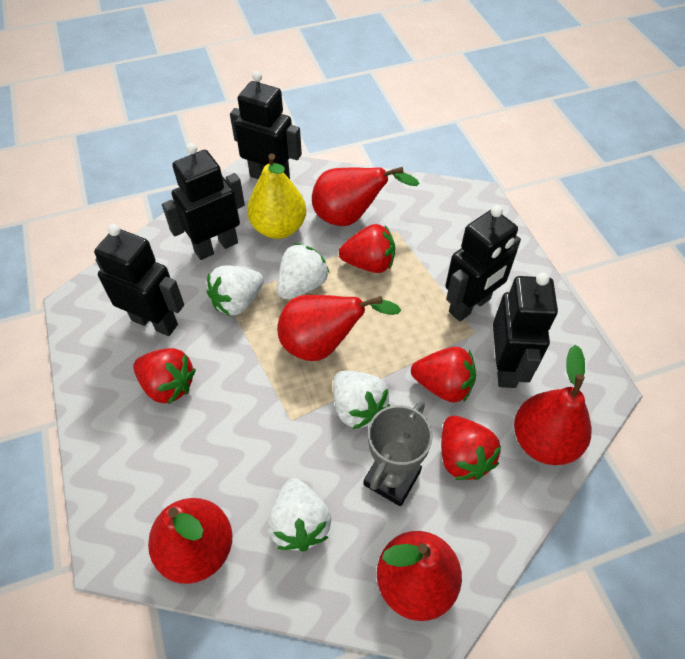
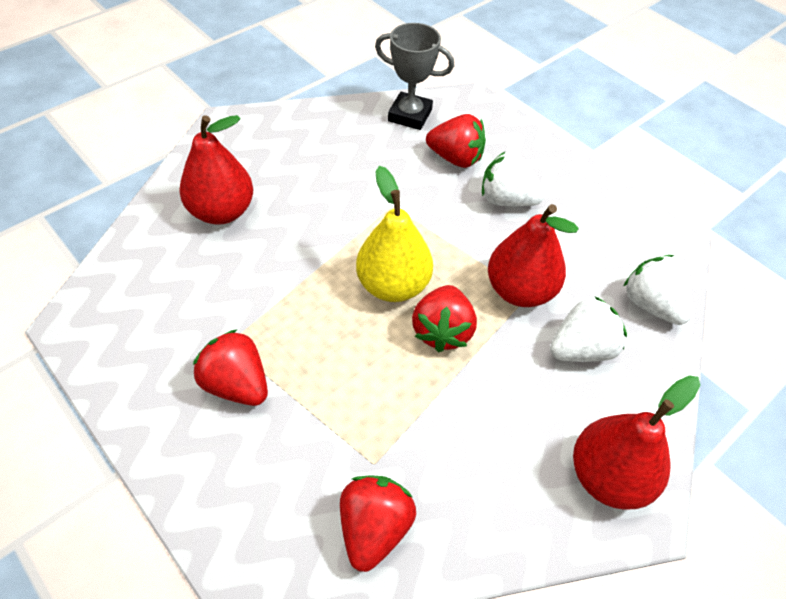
black robot: [94,224,184,336] [162,143,245,260] [230,71,302,179] [445,205,521,321] [493,272,558,388] = 5 -> none = 0
red pear: [148,498,232,584] [277,295,401,361] [312,167,420,226] [377,531,462,621] [514,345,592,465] = 5 -> [179,115,253,225] [488,204,578,307] [573,375,700,510] = 3
white strawberry: [207,265,264,316] [267,478,331,551] [277,243,329,299] [333,371,390,429] = 4 -> [482,151,545,207] [550,296,627,362] [623,255,692,325] = 3

